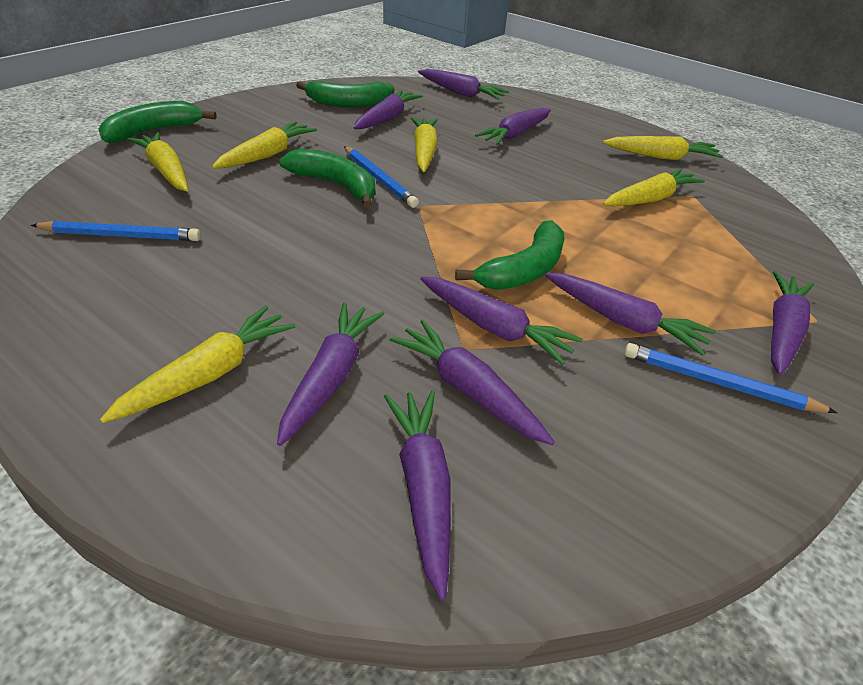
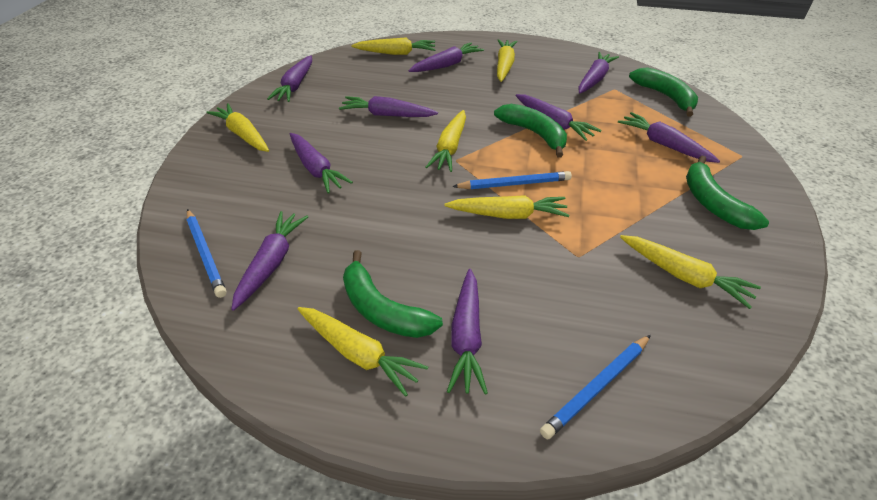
yellow carrot: [100,306,296,423] [127,132,188,191] [212,121,317,168] [411,117,438,172] [603,136,723,160] [603,168,705,207] = 6 -> [206,103,269,152] [297,307,428,397] [351,38,436,55] [425,110,466,172] [444,195,569,219] [497,39,518,82] [620,235,761,309] = 7

